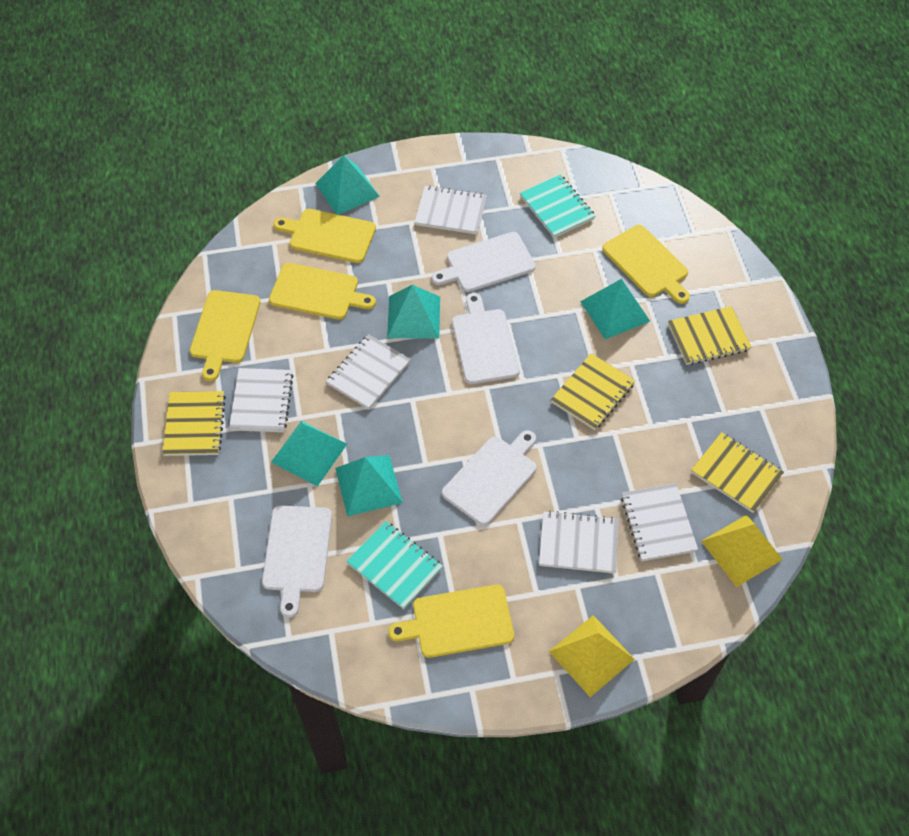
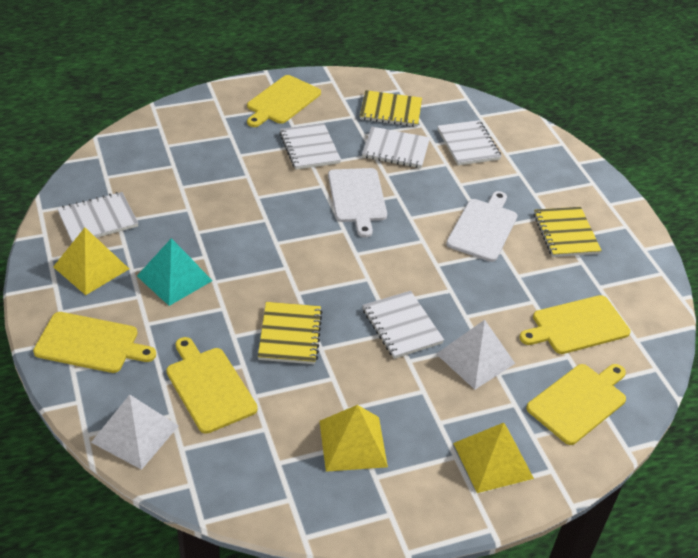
turquoise notebook: [346,521,443,609] [520,174,595,238] = 2 -> none = 0
turquoise pyramid: [271,421,347,486] [315,155,380,215] [335,455,403,516] [387,285,440,339] [580,279,650,339] = 5 -> [137,238,213,306] = 1
white cutting board: [262,505,332,618] [432,232,536,292] [442,430,537,526] [452,293,520,384] = 4 -> [328,168,387,238] [446,191,517,262] = 2
white pyramid: none = 0 -> [91,395,179,470] [436,320,515,390] = 2
yellow notebook: [162,391,226,456] [551,353,635,430] [668,306,752,365] [691,432,784,513] = 4 -> [258,302,323,364] [360,90,422,127] [534,207,602,257] = 3
yellow pyramid: [549,615,635,697] [701,515,783,587] = 2 -> [53,228,129,295] [319,405,388,472] [453,423,534,493] = 3

